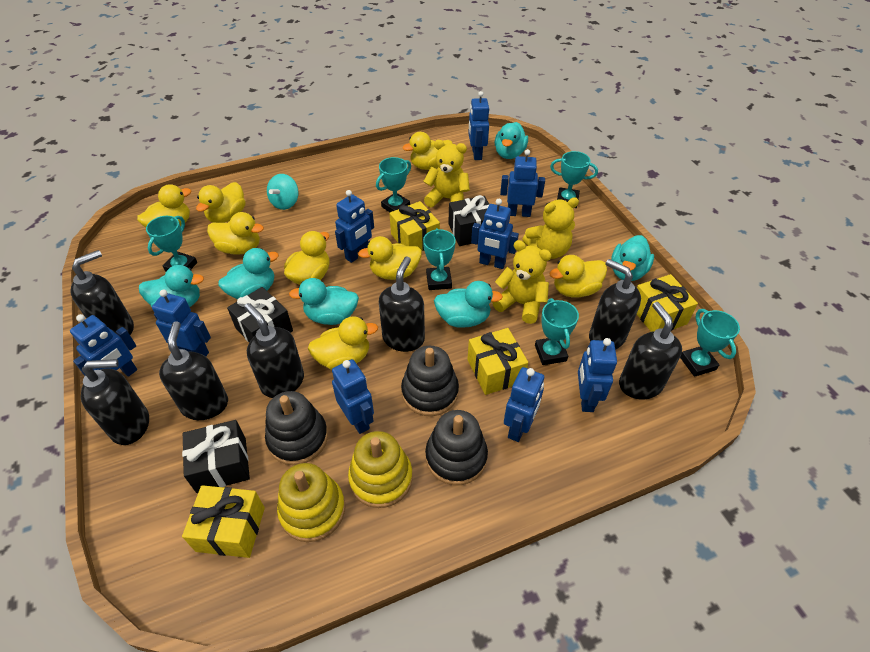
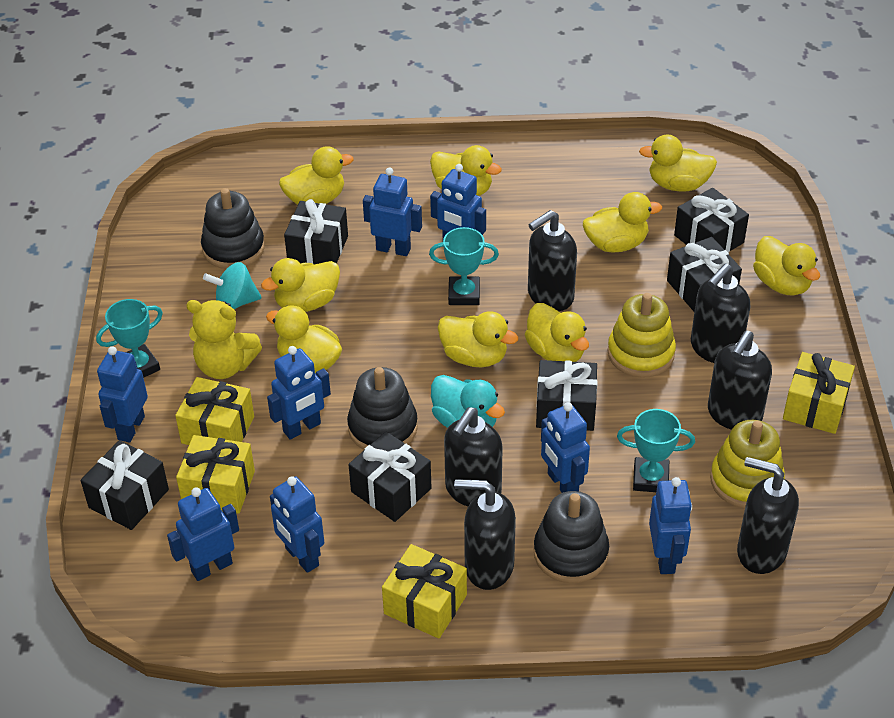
black gift: [182,420,250,493] [227,287,293,343] [448,195,489,246] = 3 -> [81,440,169,530] [284,199,348,264] [348,432,431,522] [536,360,597,431] [667,237,742,312] [674,188,749,253] = 6
black soap dispenser: [71,250,134,335] [81,359,149,445] [159,321,228,420] [244,303,304,398] [379,256,425,352] [589,259,641,350] [619,302,682,400] = 7 -> [444,407,503,506] [454,479,516,590] [528,210,577,311] [691,263,751,363] [708,330,772,430] [737,457,799,574] = 6
blue robot: [70,314,137,377] [152,290,211,356] [332,359,374,434] [335,190,374,263] [468,91,489,160] [471,199,519,269] [500,149,545,217] [504,367,544,442] [578,338,617,412] = 9 -> [97,346,148,443] [167,487,239,581] [267,346,331,440] [270,476,324,573] [363,167,422,256] [430,164,486,239] [541,402,590,493] [649,477,692,574] = 8
turquoise duck: [139,265,204,307] [218,248,279,299] [289,278,359,325] [434,281,503,328] [495,122,528,159] [611,235,654,281] = 6 -> [431,375,505,428] = 1
turquoise trophy: [146,216,197,271] [376,157,411,212] [423,228,456,290] [535,298,579,365] [550,151,598,208] [680,309,740,377] = 6 -> [96,299,163,378] [429,227,499,305] [617,409,695,492] = 3
yellow duck: [137,184,192,227] [196,182,245,223] [207,212,264,255] [284,231,330,285] [308,316,378,370] [358,236,422,280] [403,132,453,170] [549,255,607,298] = 8 -> [261,258,340,312] [266,305,342,374] [279,146,354,205] [430,145,502,196] [438,311,519,367] [525,303,589,362] [583,192,662,253] [639,135,717,192] [753,236,820,295] = 9
yellow teddy bear: [423,140,470,207] [492,240,552,324] [522,197,579,259] = 3 -> [186,300,262,379] = 1

